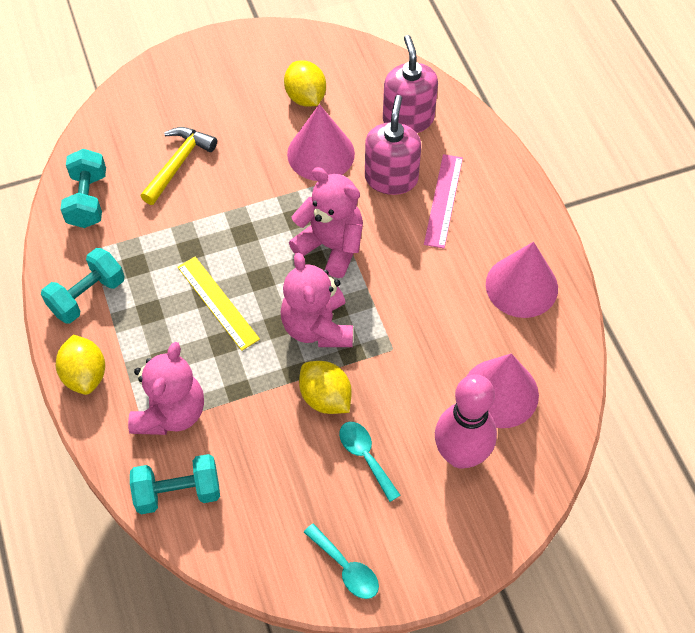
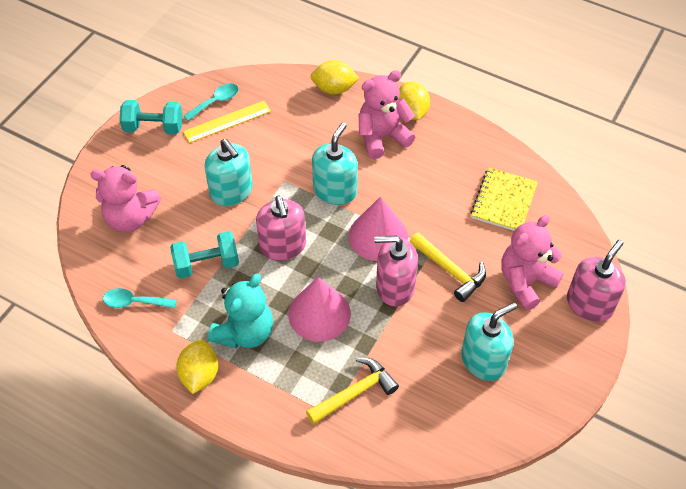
pink bowling pin: [435,374,497,469] = 1 -> none = 0
pink cone: [287,104,355,181] [467,353,539,428] [486,242,558,318] = 3 -> [288,277,351,342] [349,197,408,261] = 2
pink ruler: [424,154,463,248] = 1 -> none = 0
pink soap dispenser: [365,95,421,195] [383,35,438,133] = 2 -> [256,195,306,261] [374,236,418,307] [567,240,626,322] = 3
turquoise dumbbell: [41,248,125,324] [60,149,106,228] [130,454,220,514] = 3 -> [120,100,183,134] [170,231,239,279] = 2
turquoise soap dispenser: none = 0 -> [204,139,253,206] [312,122,358,205] [461,302,517,381] = 3
turquoise teddy bear: none = 0 -> [208,273,273,349] = 1
yellow hammer: [141,127,217,205] = 1 -> [306,357,399,424] [410,232,486,302] = 2
yellow notebook: none = 0 -> [471,167,538,231] = 1

